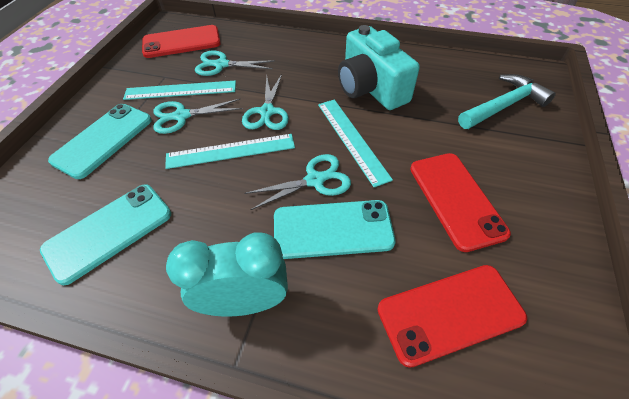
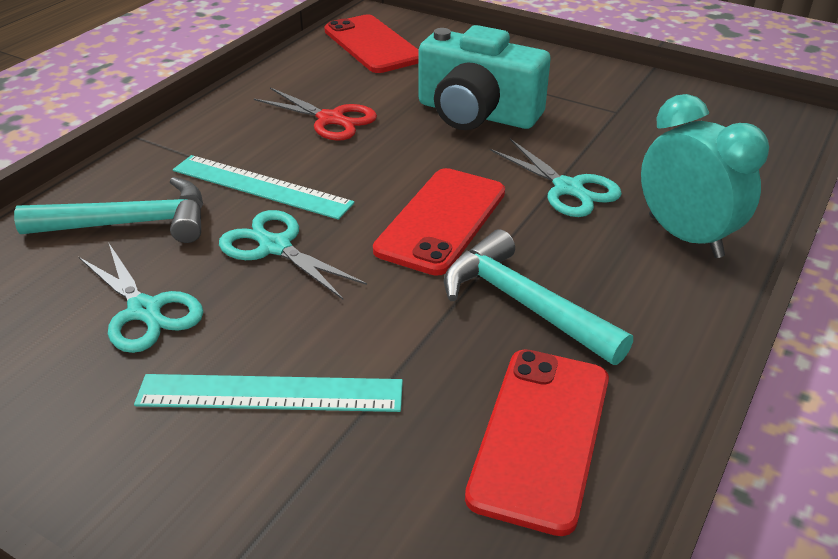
red scissors: none = 0 -> [254,87,377,141] = 1
turquoise hammer: [458,74,556,129] = 1 -> [14,177,203,243] [444,229,633,365] = 2
turquoise phone: [40,184,171,285] [48,104,152,179] [274,200,396,259] = 3 -> none = 0
turquoise ruler: [123,81,236,100] [165,134,295,169] [318,99,393,187] = 3 -> [134,374,403,412] [173,155,355,220] = 2
turquoise scissors: [153,99,243,134] [195,51,275,76] [242,74,289,130] [244,154,351,210] = 4 -> [79,244,203,353] [219,210,367,299] [490,139,622,217] = 3

